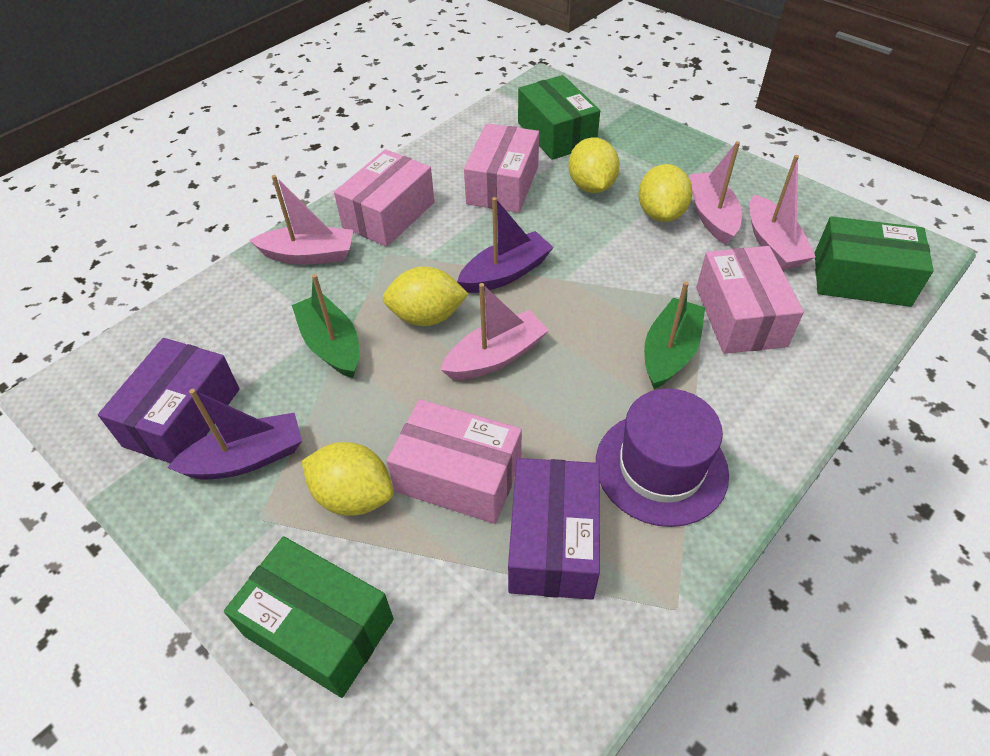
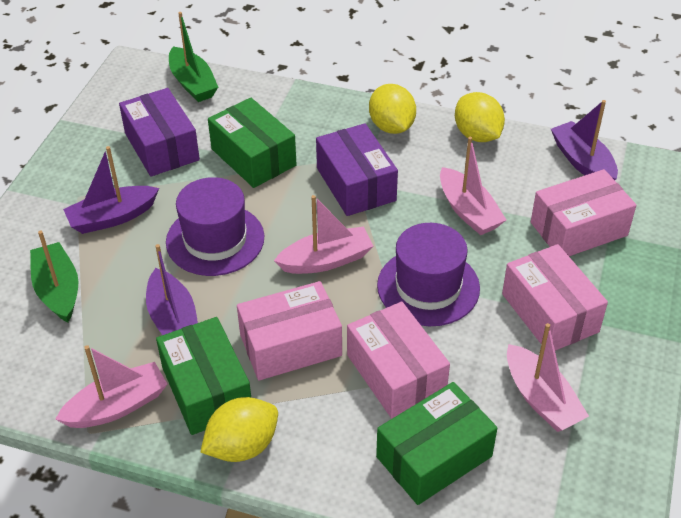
purple boat: [167,389,302,479] [457,197,554,293] = 2 -> [63,146,159,234] [146,244,198,335] [551,100,618,180] = 3
purple hat: [596,388,729,527] = 1 -> [166,177,264,276] [377,223,480,326] = 2
yellow lemon: [302,442,393,516] [382,266,469,326] [568,137,620,193] [638,164,693,222] = 4 -> [201,397,278,462] [369,84,416,134] [455,92,505,142] = 3

